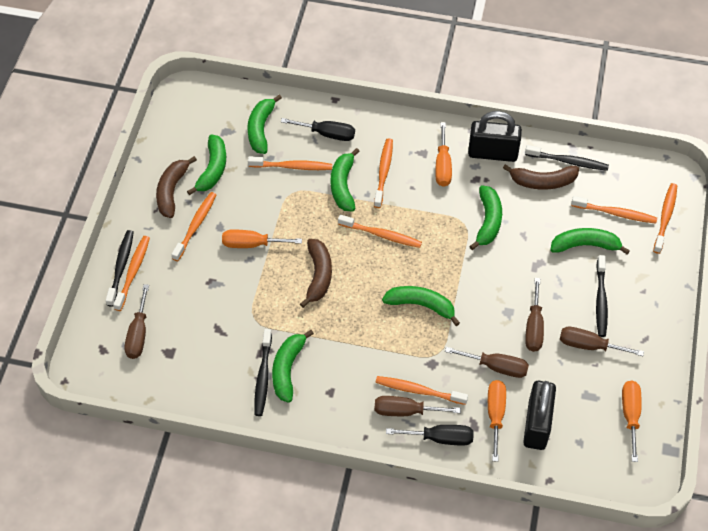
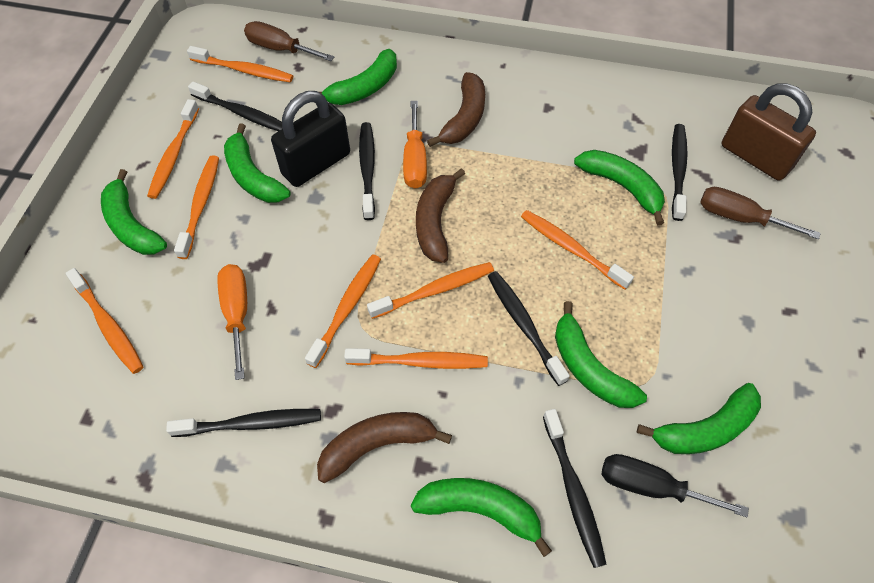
black padlock: [468,111,522,162] [523,381,556,450] = 2 -> [271,91,350,187] = 1
black screwdriver: [281,118,355,141] [386,425,474,446] = 2 -> [601,454,749,517] = 1
black toothbrush: [106,230,134,307] [254,329,272,416] [525,145,609,171] [596,255,608,337] = 4 -> [166,409,321,437] [188,81,283,131] [359,122,375,220] [488,271,570,386] [543,409,607,568] [672,124,688,221] = 6
brown padlock: none = 0 -> [722,84,816,181] = 1
brown screwdriver: [124,284,149,359] [374,396,461,416] [445,347,529,378] [525,278,544,352] [560,327,644,356] = 5 -> [244,21,334,61] [700,187,821,239] = 2
orange screwdriver: [222,230,302,248] [435,122,452,187] [488,380,506,462] [622,381,642,462] = 4 -> [217,264,247,380] [403,101,427,189] = 2

